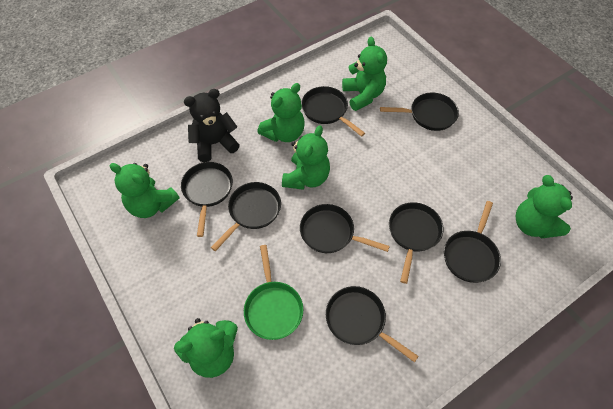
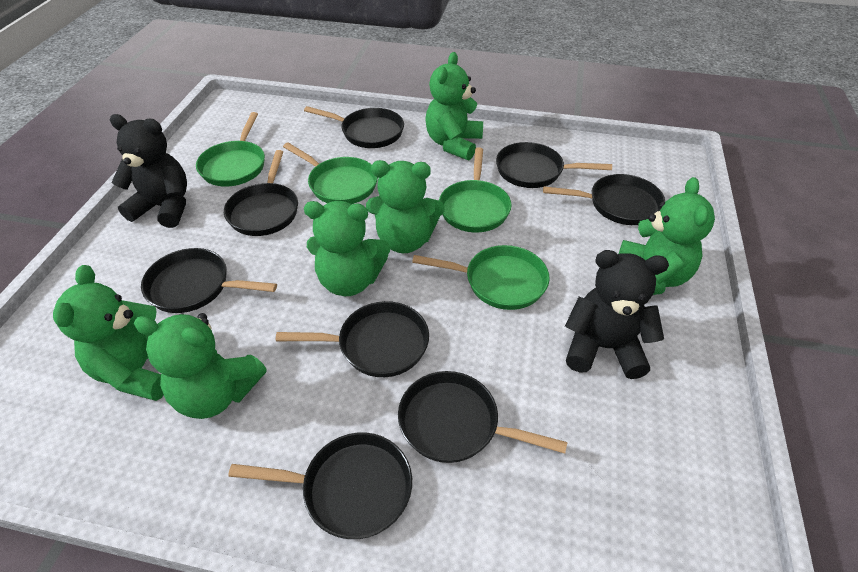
black teddy bear: [184,89,240,162] = 1 -> [110,114,187,228] [565,250,669,379] = 2
green pan: [244,245,304,340] = 1 -> [196,112,265,187] [283,142,378,204] [412,245,550,310] [439,147,512,232] = 4

